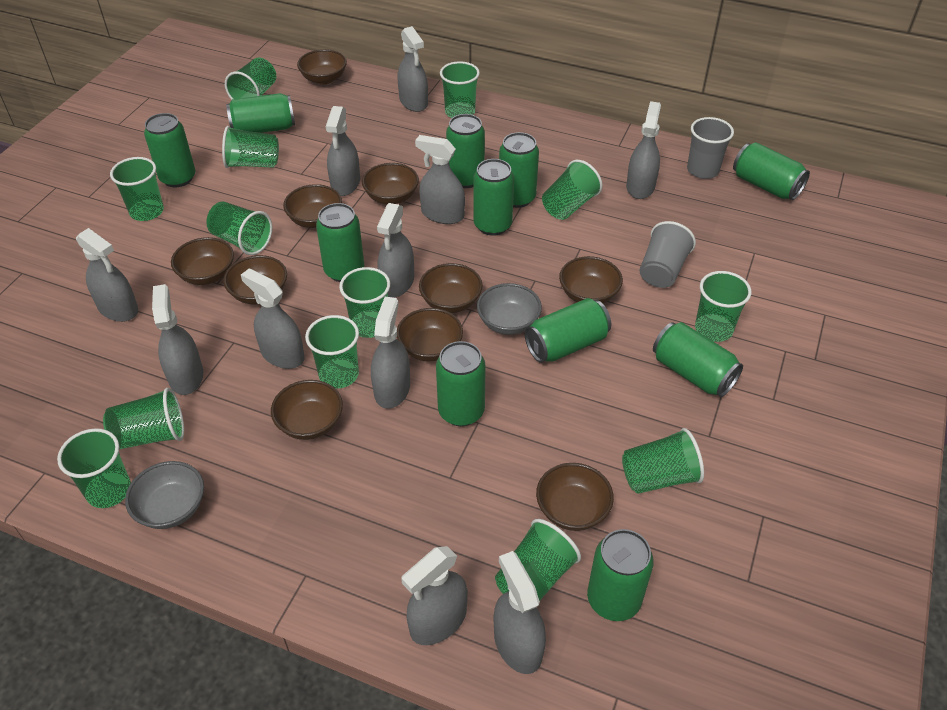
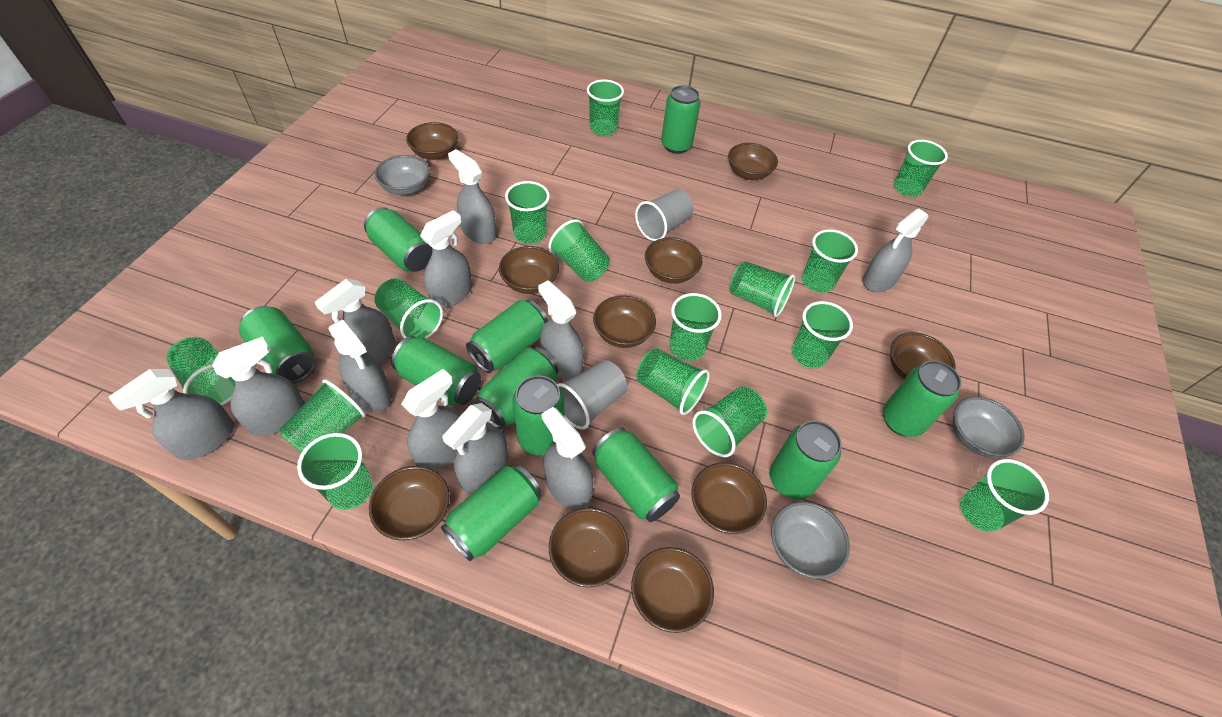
green cup: [57,428,131,508] [103,388,184,449] [110,157,164,221] [206,201,272,255] [222,126,279,168] [225,58,276,100] [305,315,359,389] [339,267,390,338] [440,61,480,118] [495,519,581,601] [542,160,602,220] [622,428,704,494] [695,271,751,342] = 13 -> [166,337,235,406] [279,379,366,453] [297,433,373,510] [374,278,443,339] [505,181,550,244] [548,219,610,282] [587,80,624,136] [636,348,710,415] [669,293,722,361] [692,386,767,457] [729,261,795,317] [792,301,853,368] [802,229,858,293] [894,140,948,197] [960,459,1049,532] = 15
grey bowl: [125,461,204,529] [477,283,542,335] = 2 -> [374,155,430,195] [771,502,850,579] [953,396,1025,458] = 3

